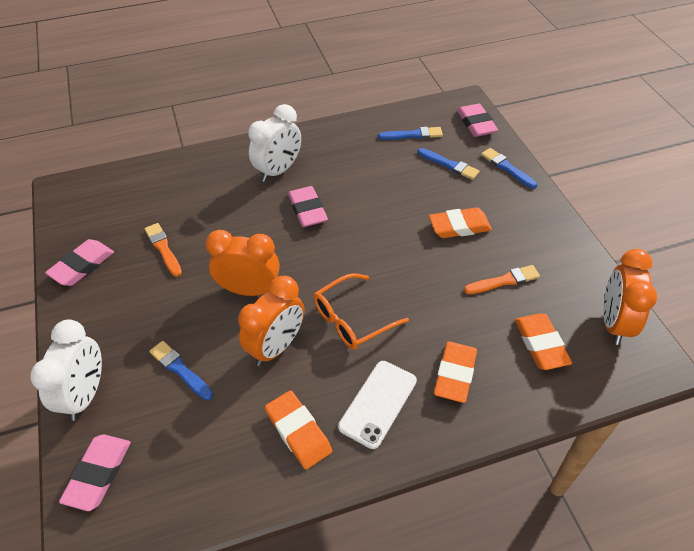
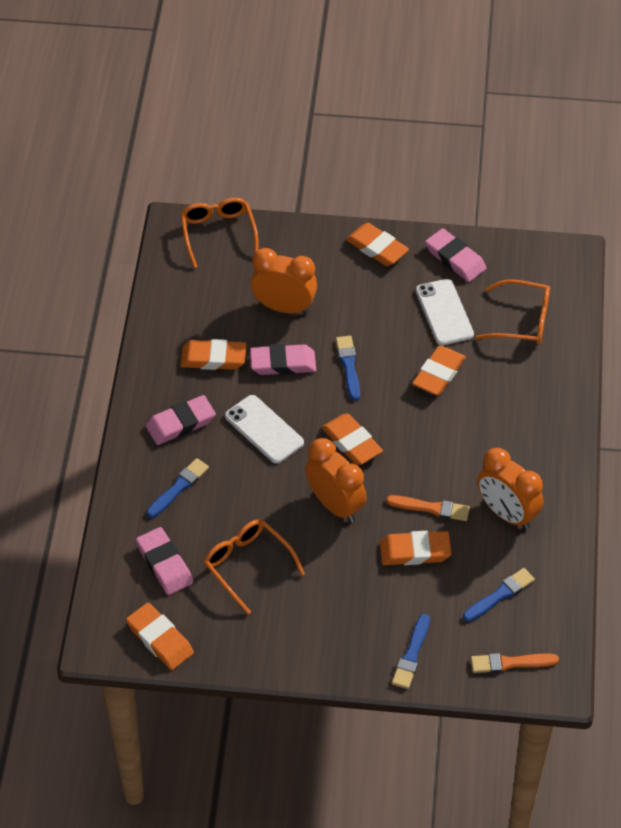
orange eraser: [265,391,332,469] [429,208,492,238] [434,341,477,403] [515,313,572,370] = 4 -> [126,603,194,670] [180,339,246,370] [322,413,383,465] [346,223,409,266] [380,531,452,565] [412,345,466,395] = 6
orange glasses: [314,273,409,350] = 1 -> [181,198,258,268] [203,519,305,614] [476,279,550,345] = 3
white clock: [31,319,102,421] [248,104,301,182] = 2 -> none = 0
white phone: [338,361,417,449] = 1 -> [225,395,304,464] [416,279,474,345] = 2

